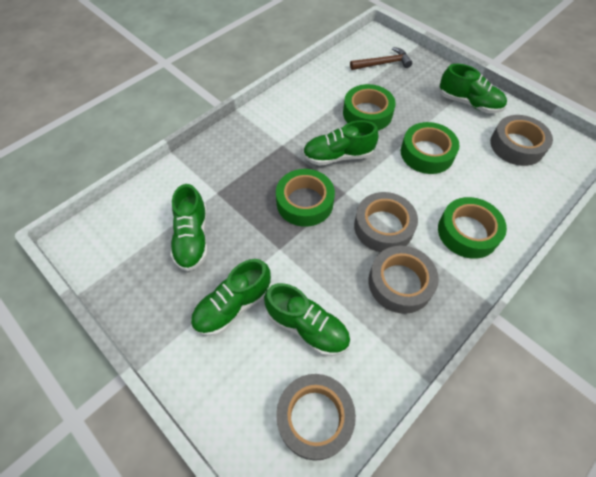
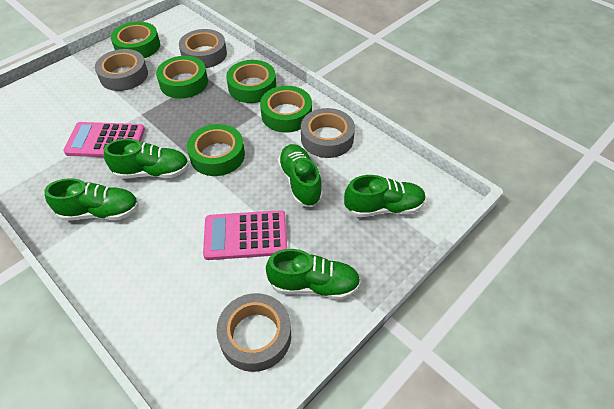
brown hammer: [350,47,412,70] = 1 -> none = 0
green tape: [276,169,335,227] [343,84,396,131] [401,122,460,174] [438,197,507,259] = 4 -> [111,21,160,58] [156,56,208,99] [187,124,245,176] [226,60,276,103] [260,86,312,133] = 5
pink calculator: none = 0 -> [63,122,145,157] [203,210,288,260] = 2

